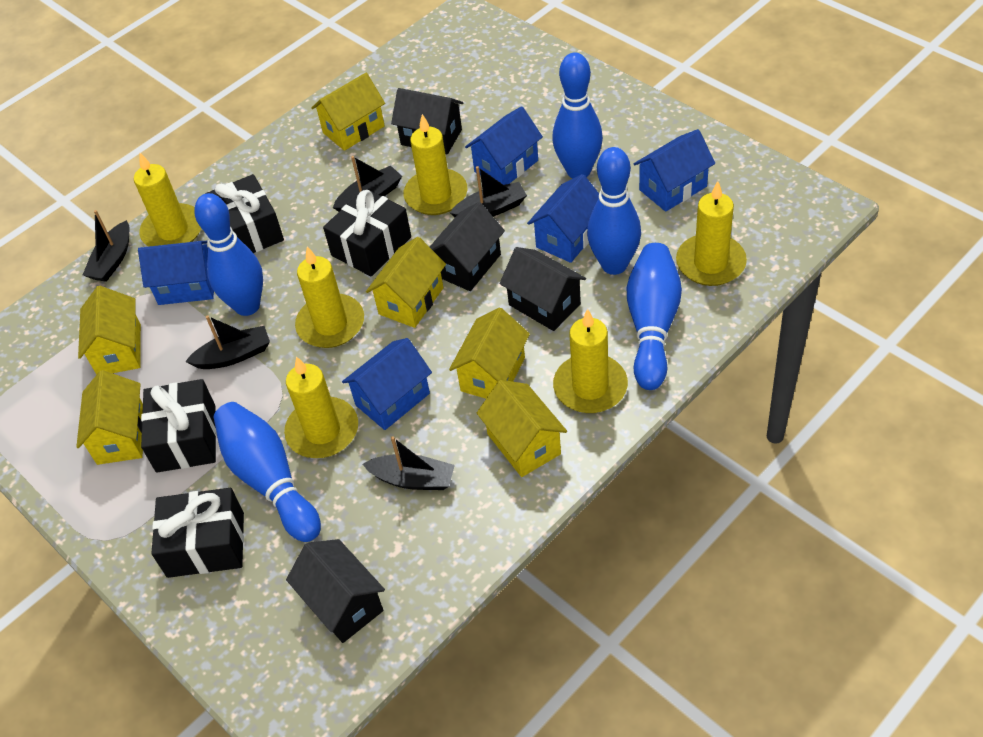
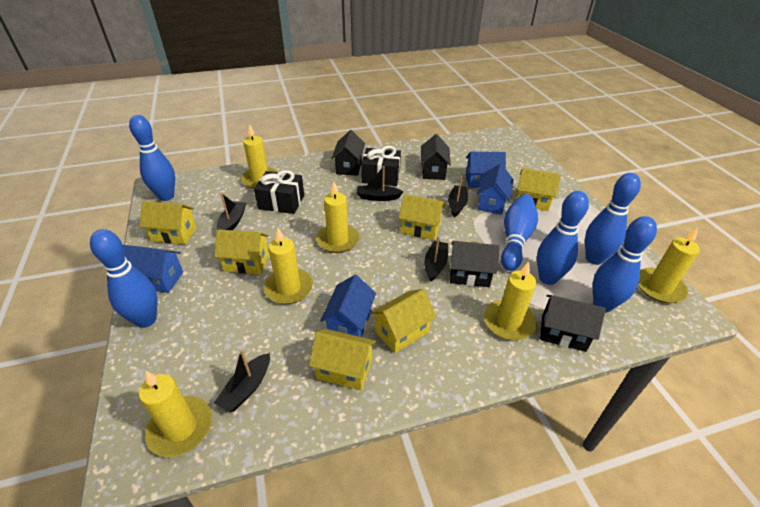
black gift: [141,379,216,473] [151,488,244,578] [205,174,284,253] [323,188,411,277] = 4 -> [254,170,304,214] [361,146,401,186] = 2
blue bowling pin: [194,193,263,316] [214,402,321,542] [552,52,603,178] [587,147,641,275] [627,243,682,390] = 5 -> [90,229,157,328] [129,115,175,201] [501,194,538,271] [537,191,589,285] [585,173,641,265] [593,216,657,312] = 6
blue house: [138,241,214,305] [342,338,432,430] [465,106,543,185] [527,174,599,263] [634,129,715,212] = 5 -> [123,245,183,293] [320,275,376,337] [466,152,506,188] [477,164,514,215] = 4

